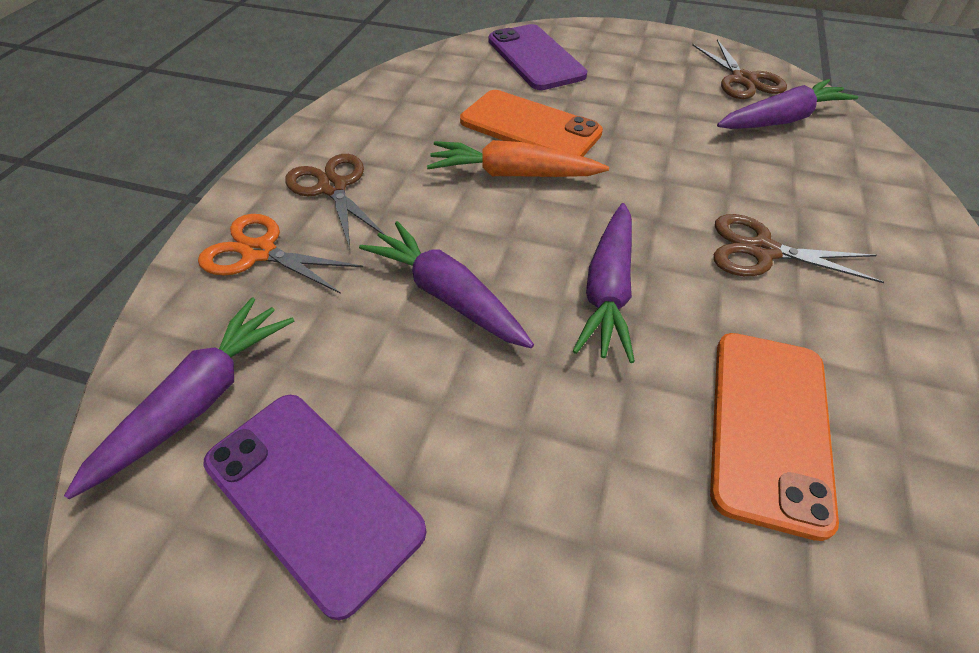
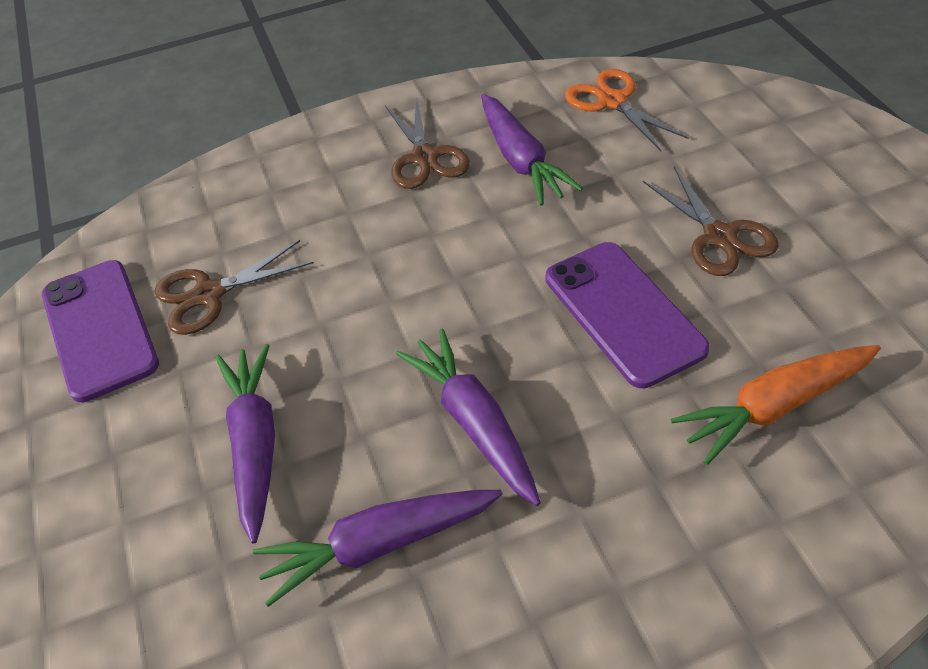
orange phone: [460,90,603,157] [710,333,839,541] = 2 -> none = 0

